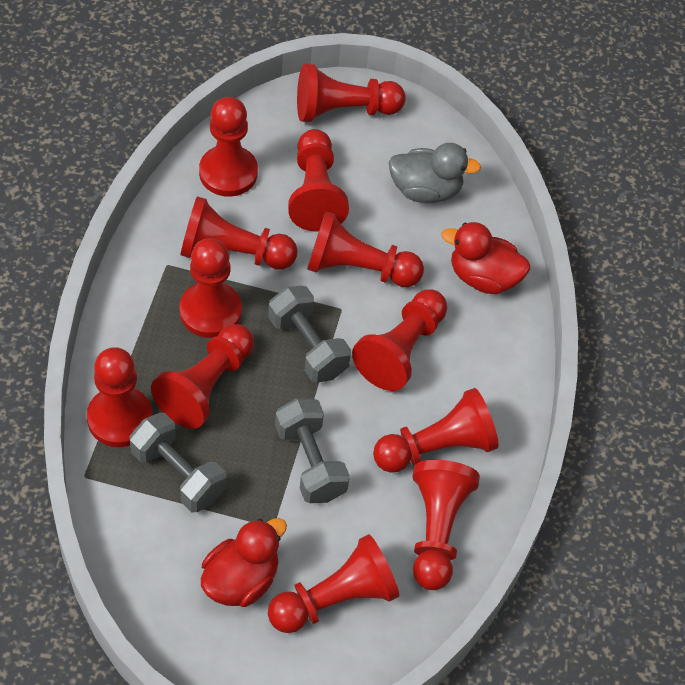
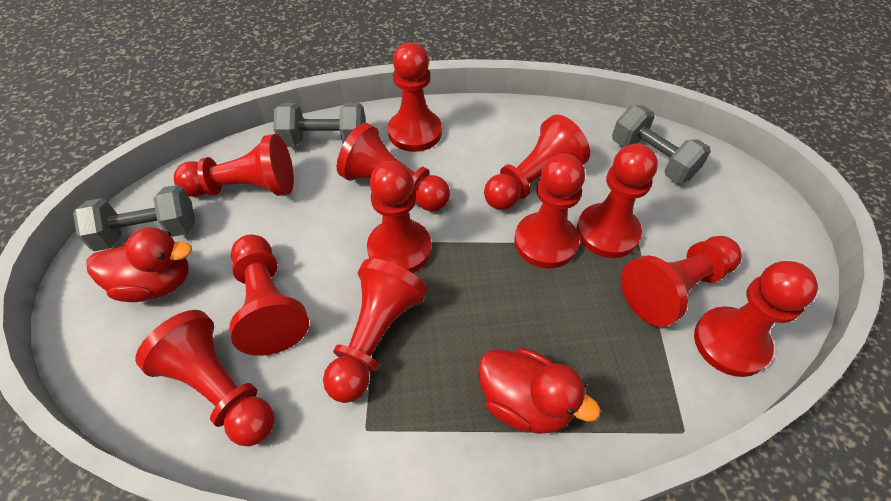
grey duck: [388,143,481,203] = 1 -> none = 0

